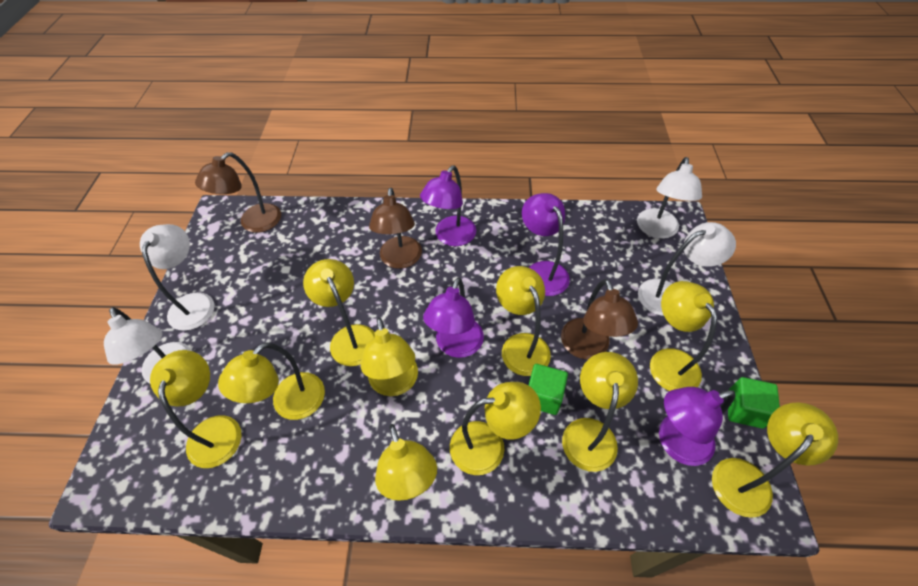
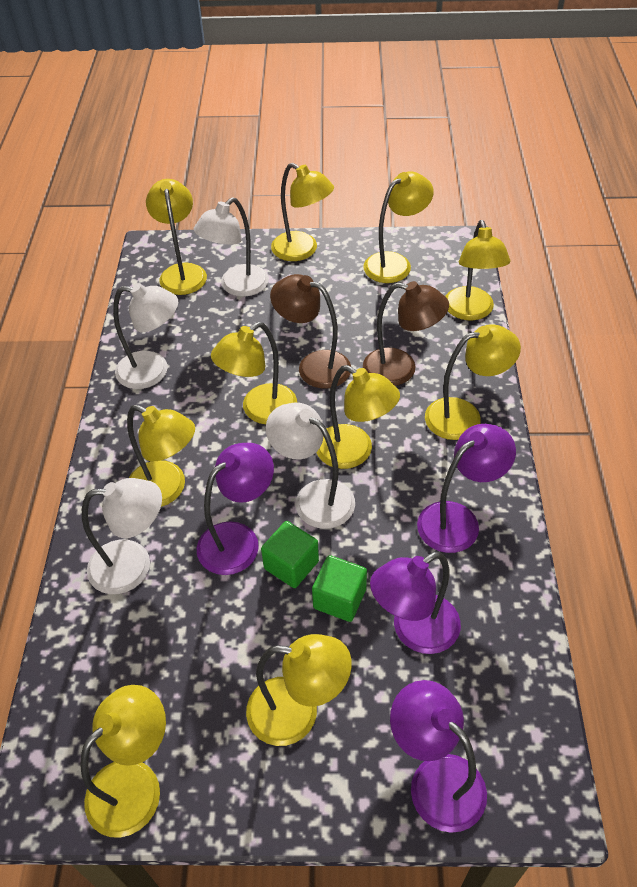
brown lamp: [195,152,281,233] [369,188,422,269] [561,279,638,359] = 3 -> [270,274,351,389] [363,281,449,386] = 2

